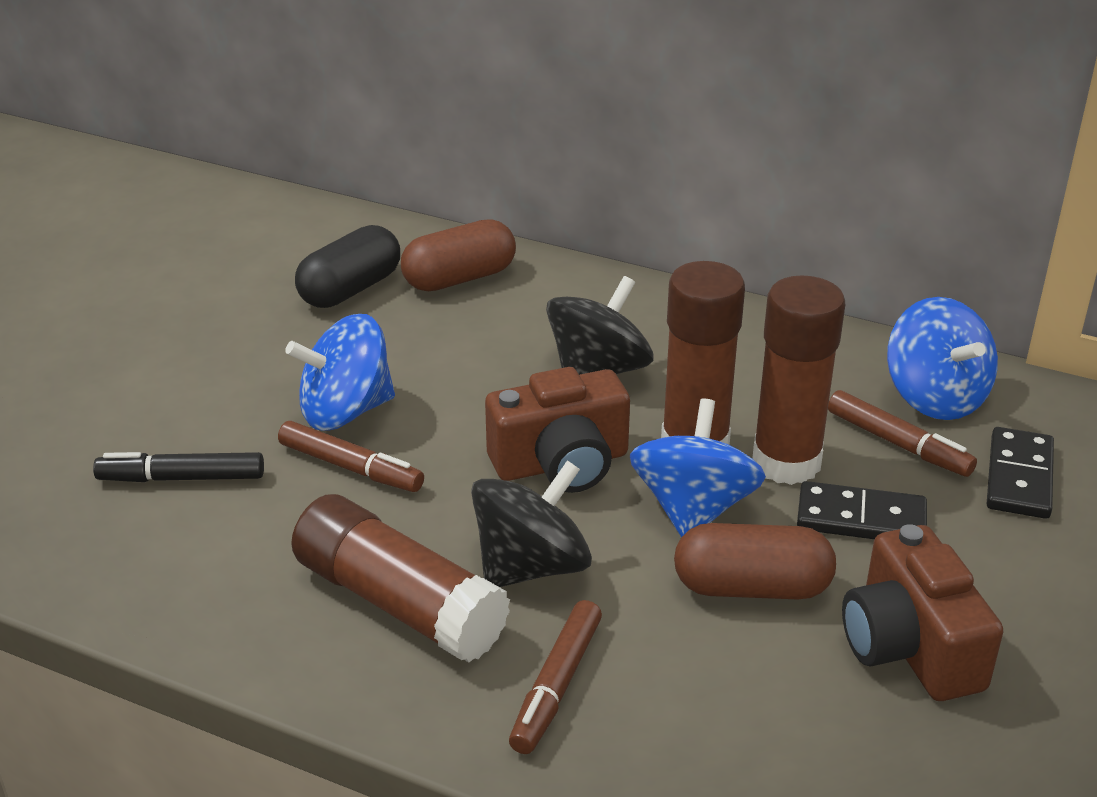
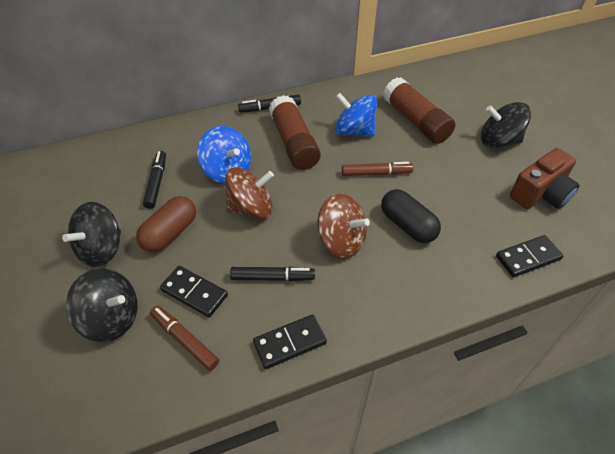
black domino: [797,481,927,539] [987,427,1054,519] = 2 -> [160,266,228,317] [253,314,327,369] [496,235,563,277] = 3
black marker: [93,452,264,482] = 1 -> [143,151,166,209] [230,267,315,281] [238,94,301,113] = 3
black spinning top: [471,460,592,587] [546,276,654,375] = 2 -> [62,202,121,267] [66,268,137,342] [481,102,531,148] = 3
blue spinning top: [285,314,395,431] [630,399,766,537] [887,297,998,420] = 3 -> [197,126,251,184] [335,93,377,136] = 2
brown camera: [485,367,630,493] [842,524,1003,701] = 2 -> [510,148,580,209] = 1
brown capsule: [401,219,516,291] [674,523,836,599] = 2 -> [136,196,196,253] = 1
brown glue stick: [291,494,510,662] [661,261,745,445] [752,275,845,485] = 3 -> [269,95,321,170] [383,77,455,144] = 2
brown marker: [278,421,424,492] [509,600,602,754] [828,390,977,477] = 3 -> [150,306,219,371] [342,162,414,176] = 2
brown spinning top: none = 0 -> [225,167,274,218] [318,193,370,258] = 2

